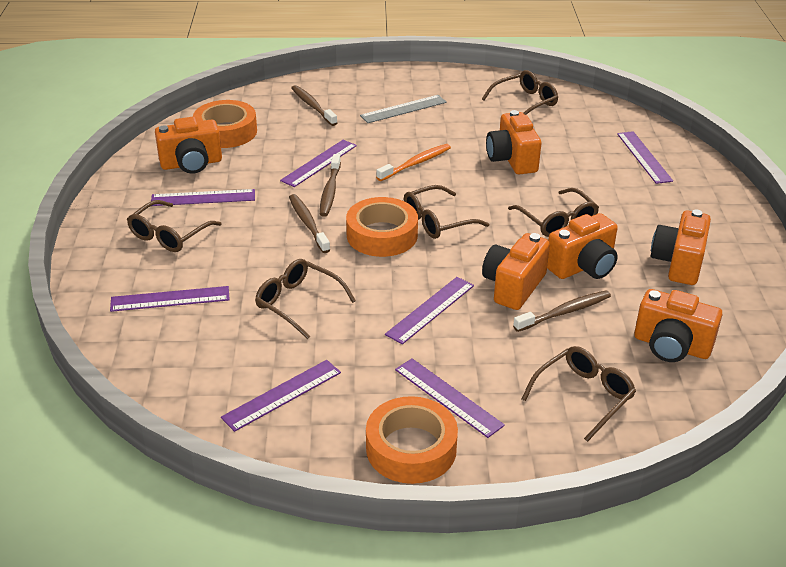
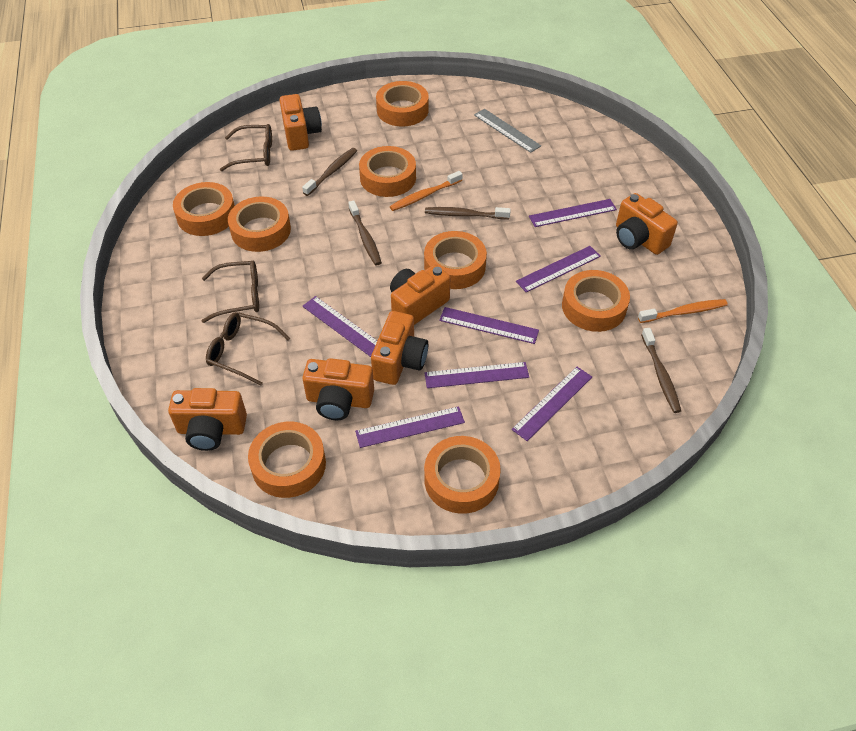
brown glasses: [127,200,222,252] [255,259,356,339] [404,185,489,239] [482,70,558,115] [508,188,599,237] [522,346,636,442] = 6 -> [202,260,259,323] [206,312,290,386] [220,124,272,171] = 3
orange tape: [193,100,257,148] [346,197,418,257] [366,396,458,484] = 3 -> [173,182,235,236] [228,197,291,252] [248,422,326,498] [359,146,416,197] [376,81,429,126] [424,231,487,289] [424,436,501,514] [562,270,630,332] = 8
orange toothbrush: [376,144,451,181] = 1 -> [390,171,463,211] [638,299,728,323] = 2

